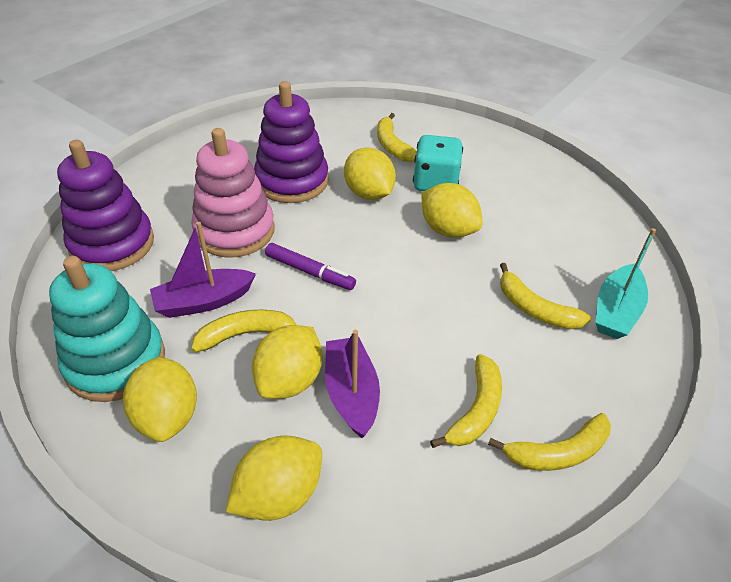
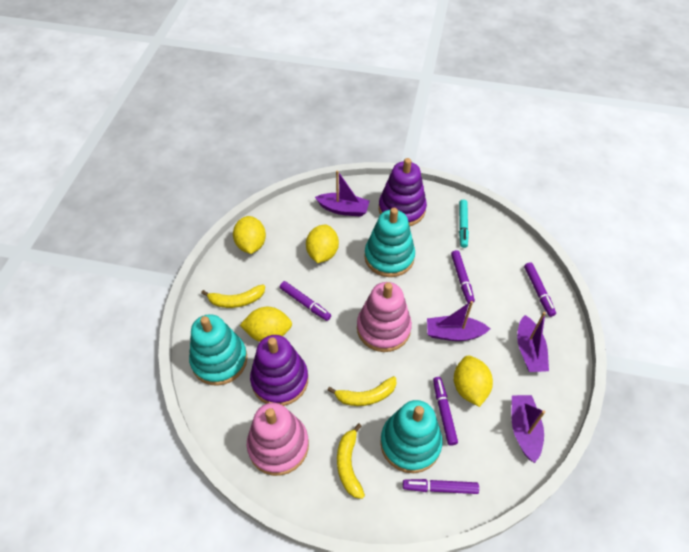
pink stacking toy: [191,128,275,258] = 1 -> [247,403,309,476] [357,282,412,352] = 2
purple boat: [150,222,256,318] [325,330,380,438] = 2 -> [315,170,369,217] [427,301,490,341] [512,395,545,463] [517,312,549,372] = 4
purple marker: [265,243,356,290] = 1 -> [280,281,331,321] [403,479,479,494] [433,377,458,446] [451,250,475,304] [524,262,556,317] = 5
turquoise boat: [595,228,656,339] = 1 -> none = 0
turquoise dice: [413,135,463,191] = 1 -> none = 0
turquoise marker: none = 0 -> [459,200,469,248] = 1
turquoise stacking toy: [49,256,165,402] = 1 -> [189,314,247,386] [365,208,415,277] [380,400,443,473] = 3
yellow banana: [191,310,296,352] [377,113,417,162] [430,354,502,448] [488,413,611,471] [500,263,591,329] = 5 -> [201,284,265,308] [328,376,396,406] [337,423,365,499] = 3
yellow lemon: [123,357,197,442] [226,435,322,521] [252,325,322,399] [344,147,396,200] [421,183,482,238] = 5 -> [233,216,266,254] [240,307,292,342] [306,225,339,263] [454,355,493,407] = 4

